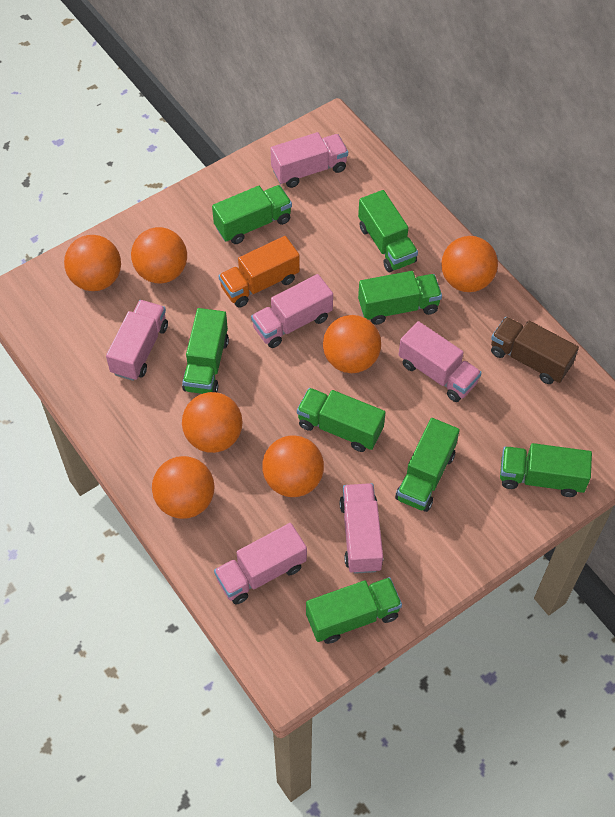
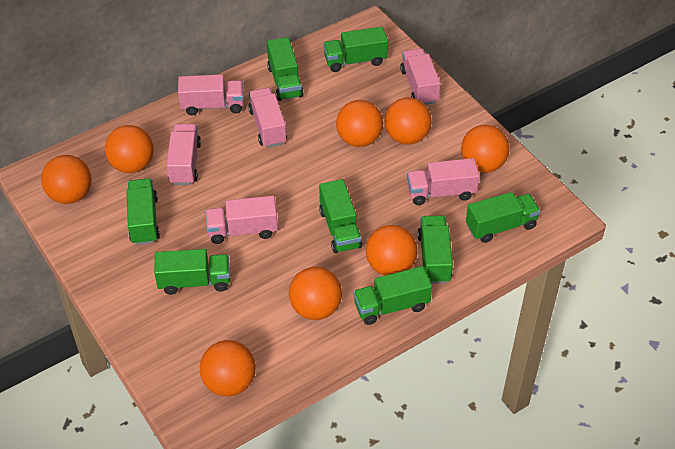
brown truck: [491,317,579,384] = 1 -> none = 0
orange ball: [64,235,121,291] [131,227,187,284] [152,456,215,519] [182,392,242,453] [262,435,324,497] [323,315,381,373] [441,236,498,292] = 7 -> [41,155,92,204] [105,125,154,173] [200,340,256,396] [289,267,342,320] [336,100,383,147] [366,225,418,276] [384,98,431,145] [461,125,509,173] = 8
orange truck: [219,236,300,308] = 1 -> none = 0

